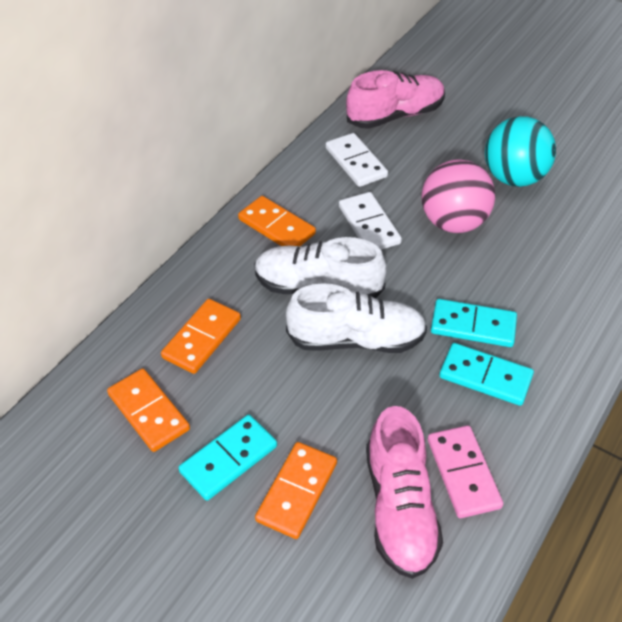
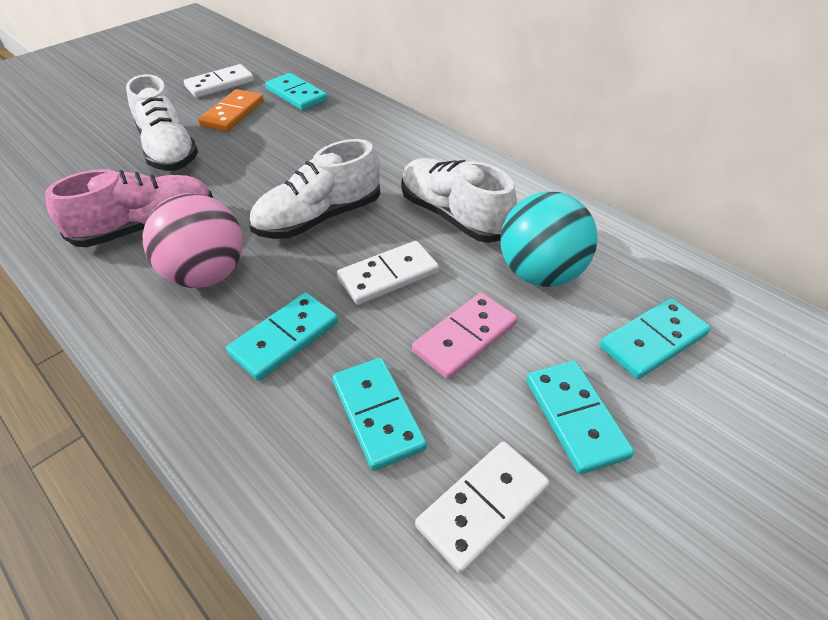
orange domino: [107,369,190,452] [161,299,241,374] [238,196,316,246] [255,442,337,539] = 4 -> [198,89,264,132] = 1
pink shoe: [346,70,445,129] [366,406,443,579] = 2 -> [45,169,213,247] = 1
turquoise domino: [179,415,277,501] [431,299,517,347] [439,343,534,406] = 3 -> [226,293,338,381] [265,73,327,110] [332,358,427,471] [526,361,634,474] [600,298,711,379] = 5
white domino: [326,133,388,187] [339,192,402,250] = 2 -> [184,64,254,98] [337,241,439,305] [415,442,549,574] = 3
white shoe: [254,237,387,298] [286,283,427,353] = 2 -> [126,74,198,171] [249,139,380,239] [401,158,517,243] = 3

